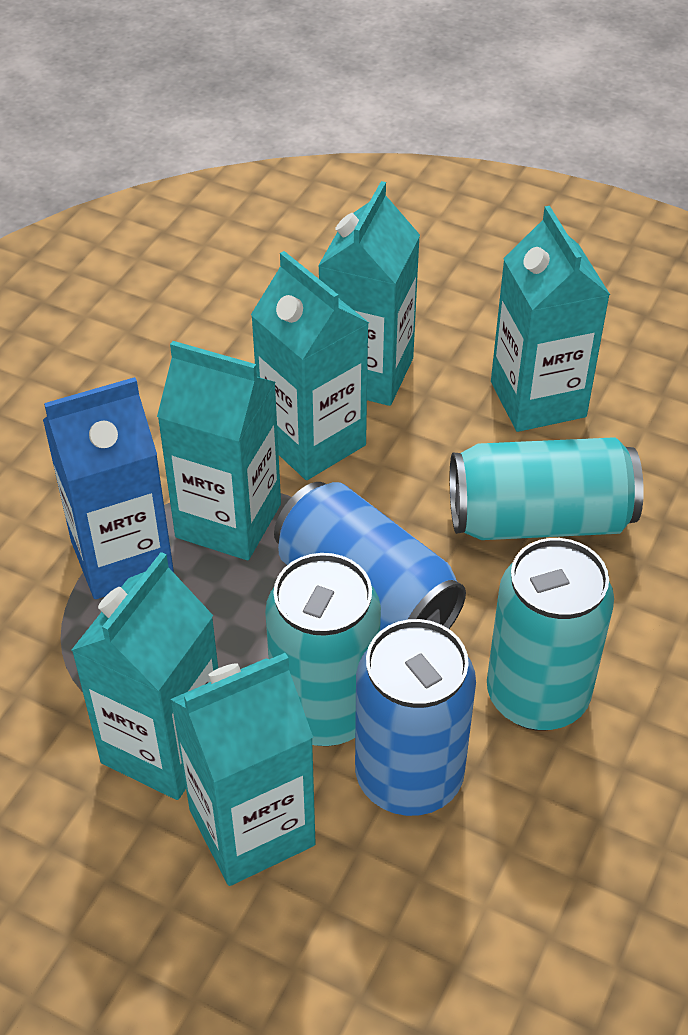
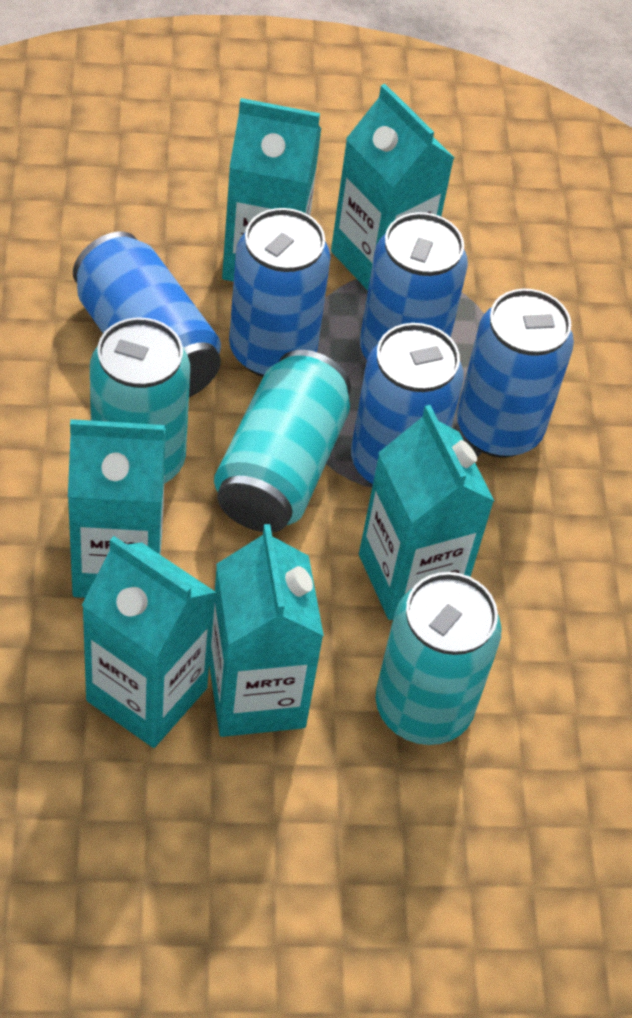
blue can: [274,482,466,631] [355,619,476,816] = 2 -> [73,232,221,397] [229,208,331,377] [351,323,464,485] [360,212,468,360] [457,289,574,458] = 5
blue carton: [43,377,174,599] = 1 -> none = 0

